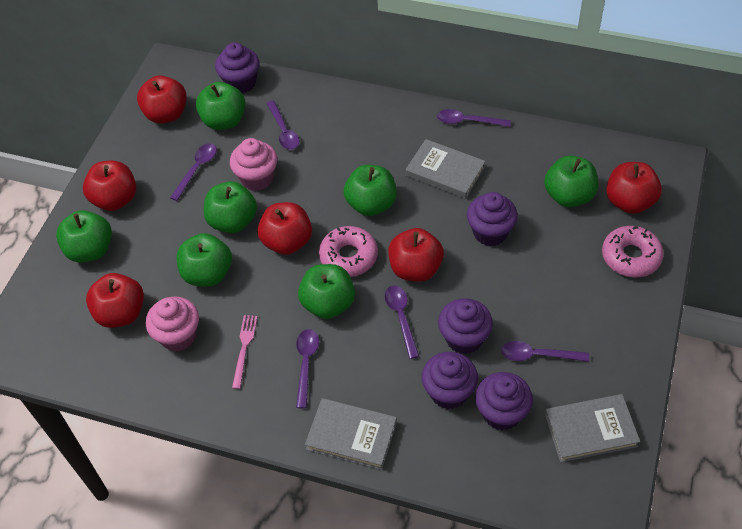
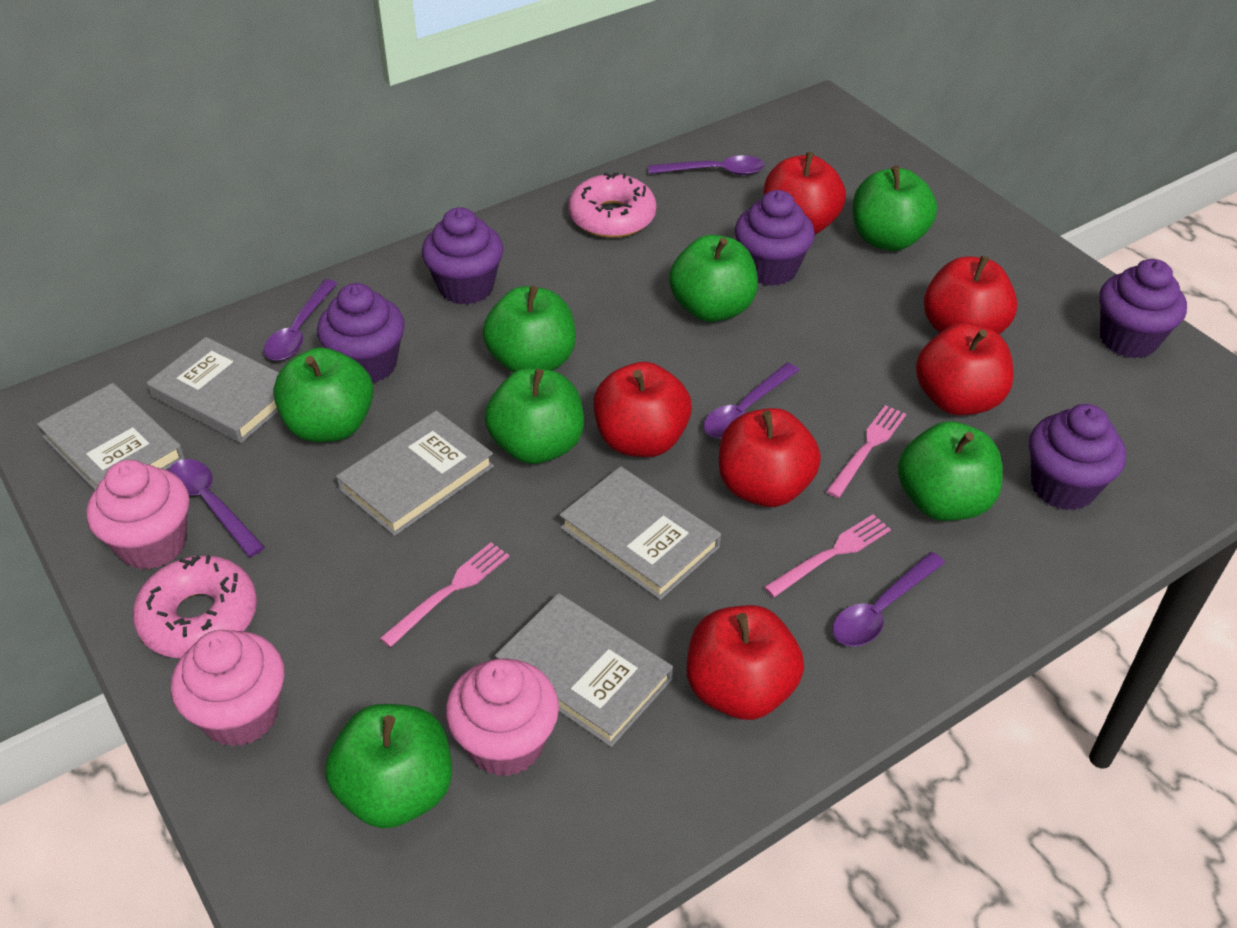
grey book: [305,398,397,470] [406,139,486,199] [545,394,640,463] = 3 -> [37,383,185,490] [147,337,279,443] [336,410,494,536] [495,593,673,747] [560,466,721,600] = 5
pink cupcake: [146,296,199,352] [230,138,277,191] = 2 -> [86,460,189,570] [171,630,285,747] [446,659,559,776] = 3
pink fork: [232,315,258,389] = 1 -> [380,542,509,647] [764,514,891,597] [826,405,906,498] = 3
purple spoon: [170,143,217,201] [266,100,299,150] [296,329,319,408] [385,286,419,359] [437,109,511,127] [501,341,589,362] = 6 -> [168,459,265,557] [264,279,338,361] [648,155,765,175] [704,362,799,439] [832,552,945,646] = 5

